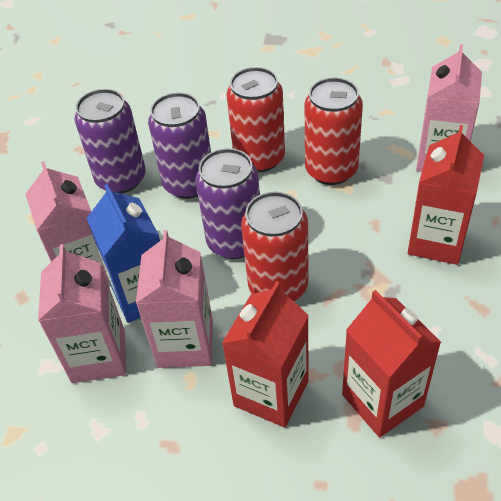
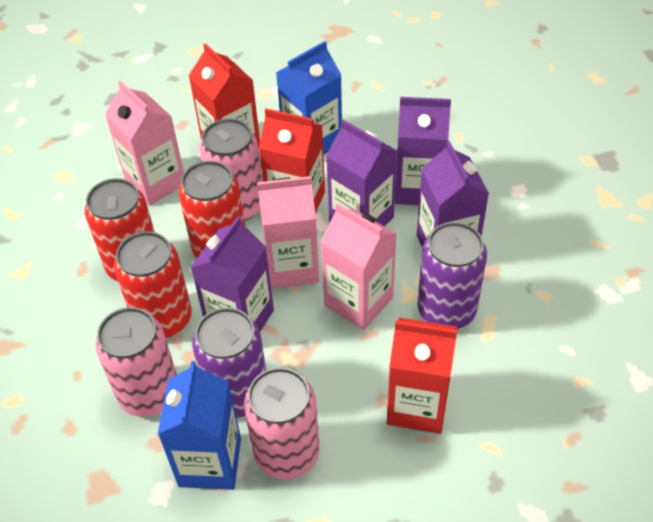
blue carton: [87,184,160,323] = 1 -> [158,361,241,490] [276,41,342,155] = 2
pink can: none = 0 -> [95,307,177,417] [199,118,262,221] [244,367,320,480] = 3
pink carton: [25,161,109,283] [38,244,126,383] [136,230,213,368] [416,44,482,172] = 4 -> [105,81,184,206] [257,176,319,289] [321,203,397,330] = 3
purple can: [74,89,146,194] [148,92,211,199] [195,148,260,259] = 3 -> [192,307,266,418] [417,222,487,329] = 2
purple carton: none = 0 -> [191,216,274,331] [326,120,397,226] [395,97,451,205] [417,141,489,247] = 4

